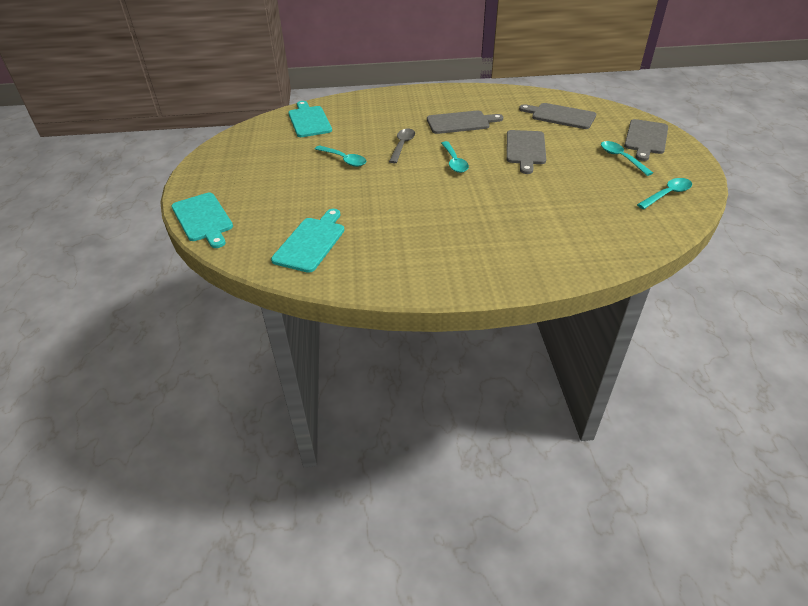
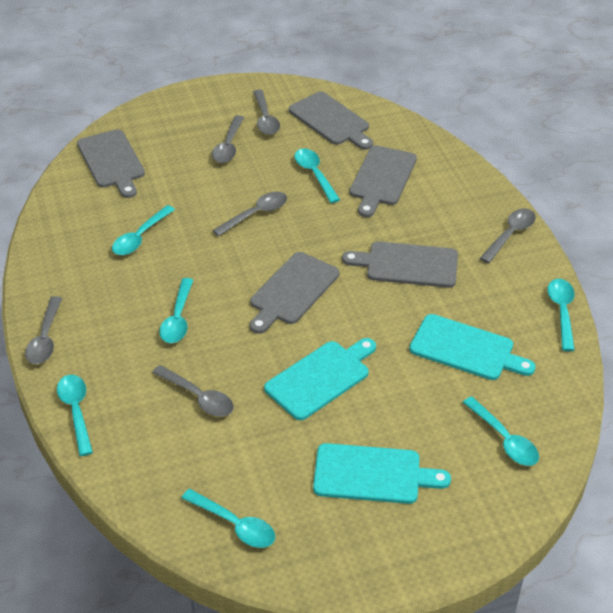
grey cutting board: [427,111,503,134] [506,130,546,174] [519,103,596,129] [624,119,668,161] = 4 -> [77,129,145,198] [250,252,339,334] [289,91,373,150] [342,241,458,288] [349,146,417,217] = 5
grey spoon: [389,129,415,163] = 1 -> [25,296,62,364] [152,365,234,416] [212,115,244,163] [212,192,287,236] [253,90,280,135] [480,209,536,263] = 6
turquoise spoon: [315,145,366,167] [441,141,469,173] [601,141,653,176] [637,178,692,209] = 4 -> [57,375,93,456] [112,205,175,255] [159,278,193,343] [182,489,275,548] [294,149,340,203] [463,396,539,466] [547,279,575,351] = 7

